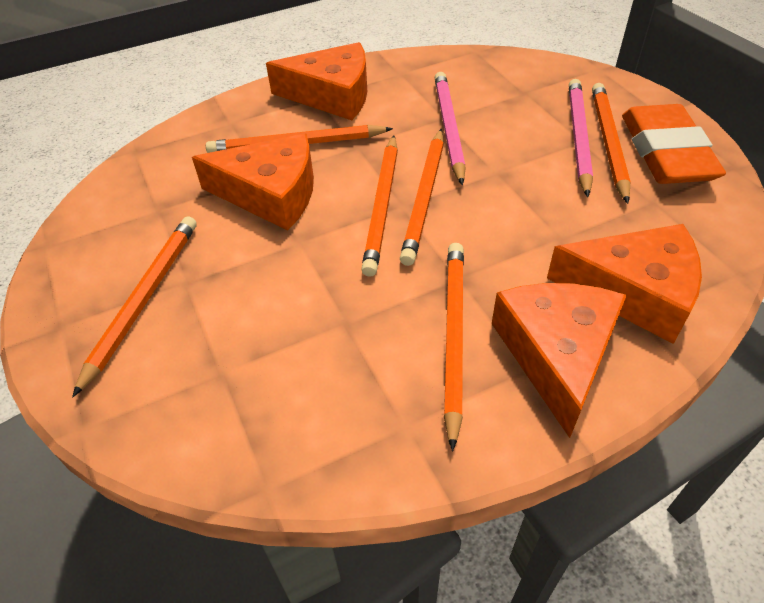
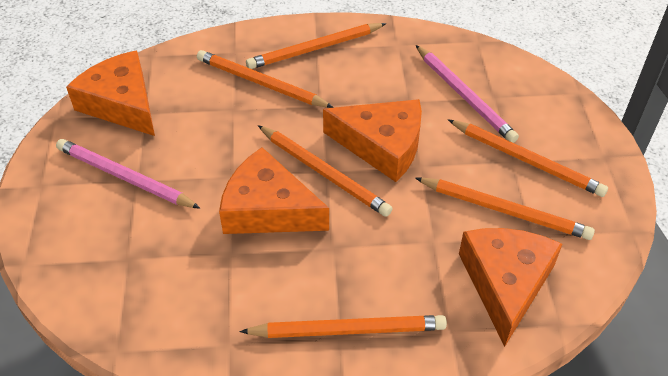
orange eraser: [622,104,726,184] = 1 -> none = 0

